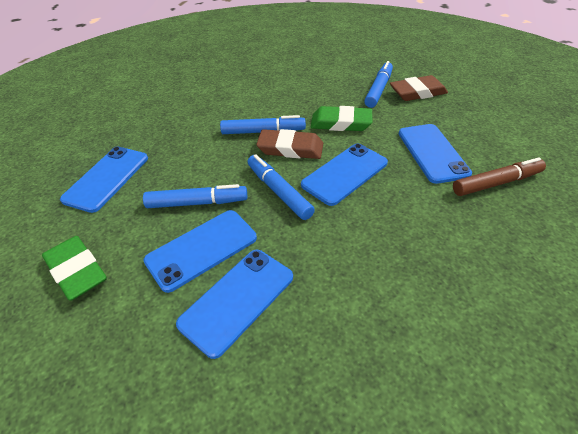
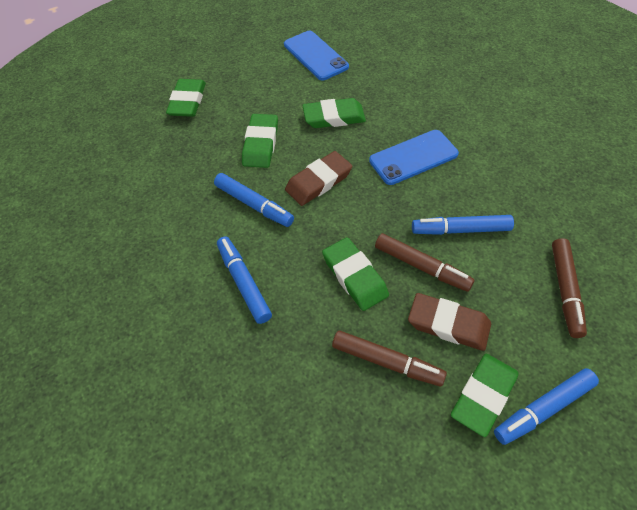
blue phone: [60,147,148,213] [143,210,257,293] [176,250,293,359] [301,143,388,206] [399,124,472,184] = 5 -> [284,31,349,81] [369,130,459,185] = 2
brown marker: [453,157,546,196] = 1 -> [332,330,447,387] [375,233,475,292] [552,238,587,338] = 3
green eraser: [42,236,107,301] [311,106,372,131] = 2 -> [166,79,206,117] [242,114,278,168] [302,98,366,128] [322,237,389,311] [451,354,519,437] = 5

